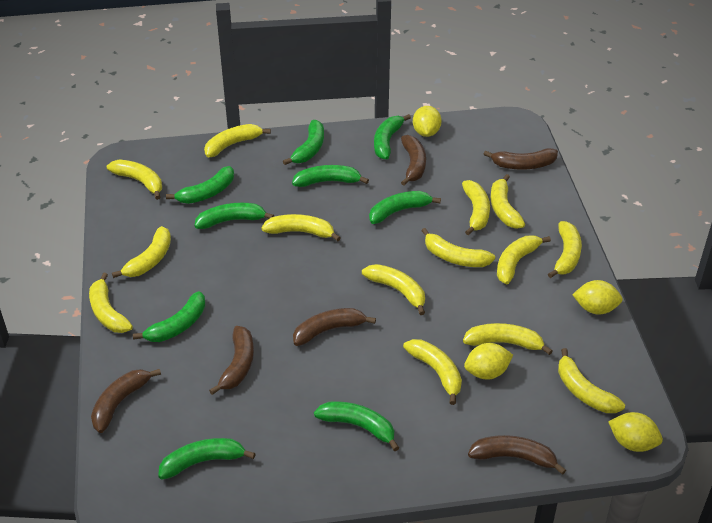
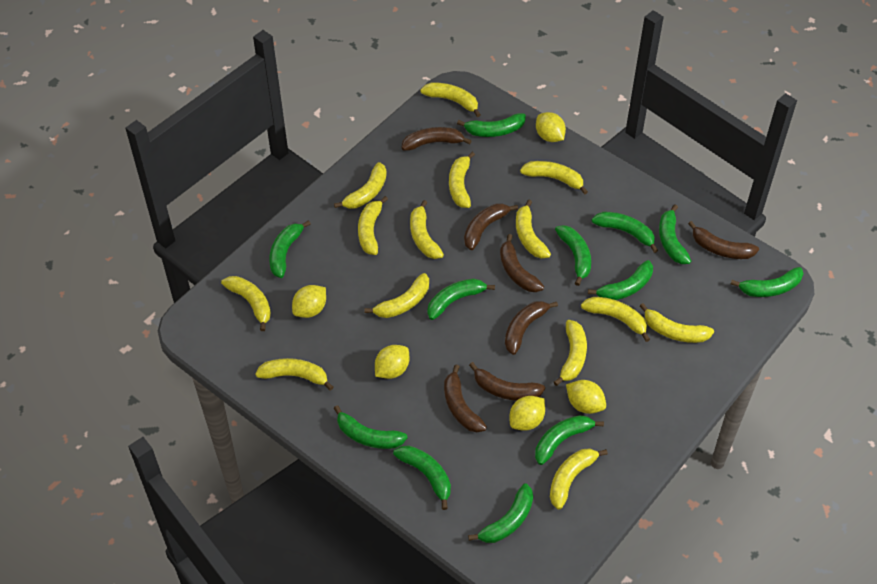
brown banana: [91,369,161,433] [209,326,254,395] [293,308,376,346] [401,135,426,185] [468,435,566,475] [484,148,558,170] = 6 -> [402,127,472,151] [444,365,487,433] [464,204,518,250] [469,362,545,401] [500,234,544,292] [505,301,558,355] [688,221,759,259] = 7
green banana: [133,291,205,342] [158,438,256,480] [166,166,234,204] [194,203,274,229] [283,120,324,165] [292,165,369,187] [314,401,399,451] [369,191,441,224] [374,114,411,159] = 9 -> [269,220,311,278] [334,405,408,449] [393,446,451,510] [427,278,495,320] [457,113,526,137] [468,483,533,543] [535,415,604,465] [555,225,591,286] [588,260,653,300] [592,212,658,253] [659,204,691,264] [731,267,804,297] = 12
yellow lemon: [413,106,442,137] [464,343,513,380] [572,280,623,314] [608,412,663,452] = 4 -> [292,285,326,318] [375,345,409,379] [509,396,545,431] [536,112,566,142] [566,380,606,414] = 5

